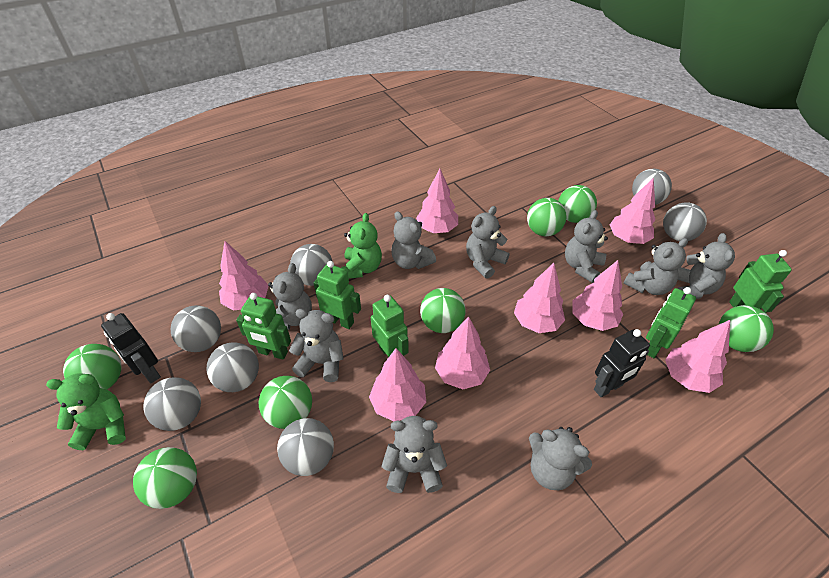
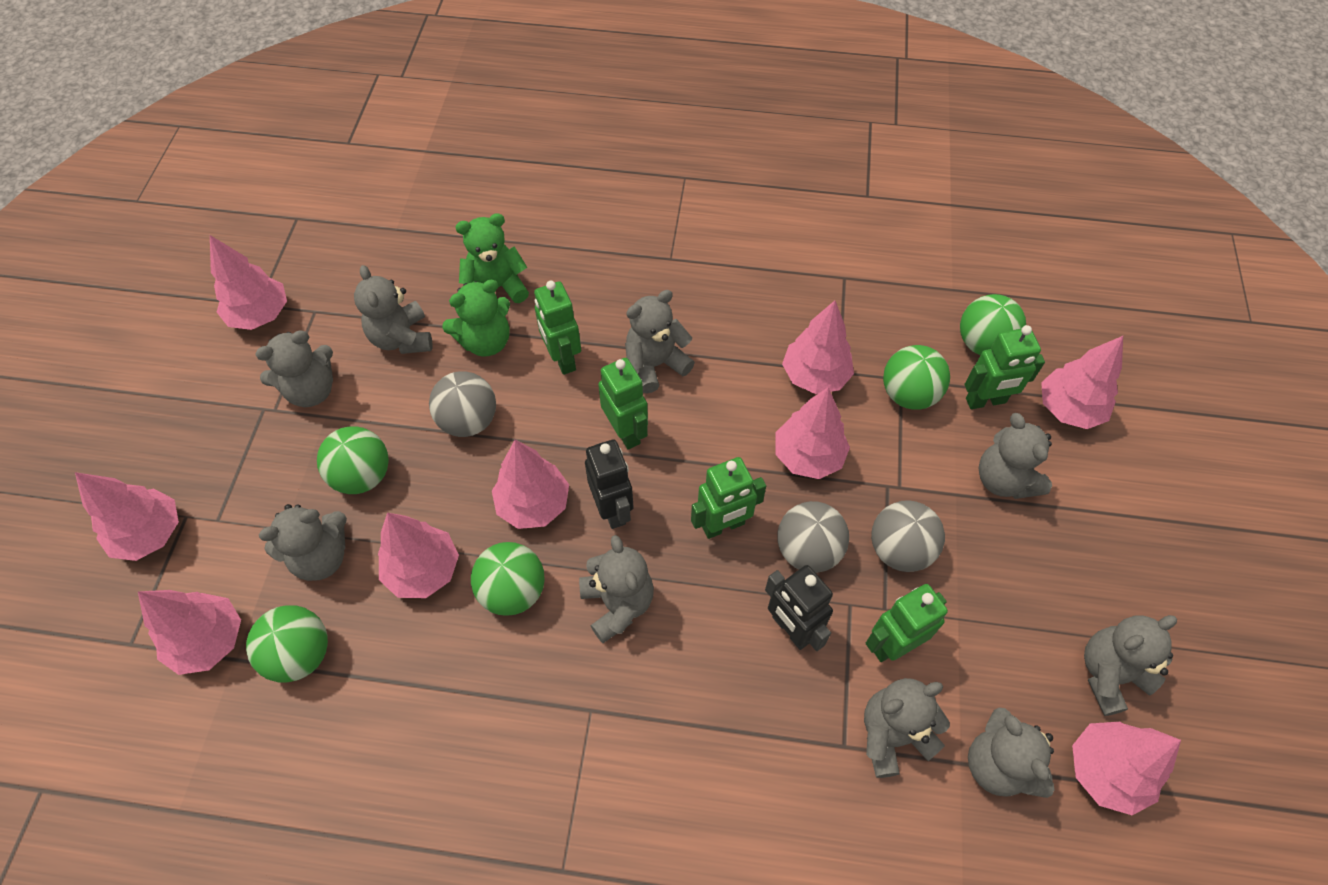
green ball: [63,344,121,389] [133,447,197,509] [259,376,312,429] [420,288,466,333] [527,198,567,236] [558,185,597,223] [719,305,774,352] = 7 -> [246,605,328,683] [317,426,389,494] [471,542,544,616] [883,345,950,410] [960,294,1026,355] = 5
grey ball: [144,377,201,431] [171,305,221,352] [206,342,259,392] [277,418,334,476] [290,244,332,286] [632,169,672,205] [663,202,707,241] = 7 -> [429,371,496,437] [777,501,849,573] [871,500,945,572] = 3
pink tree: [219,241,268,311] [369,348,426,421] [416,169,458,233] [435,316,490,389] [514,263,565,333] [572,260,624,331] [610,178,656,244] [665,320,730,393] = 8 -> [75,472,179,561] [138,590,241,675] [210,235,287,330] [378,513,459,598] [492,440,569,529] [776,387,850,479] [782,301,854,394] [1041,336,1123,429] [1072,722,1181,815] = 9

